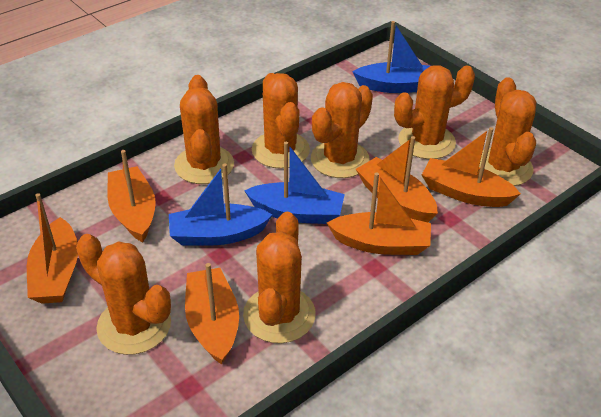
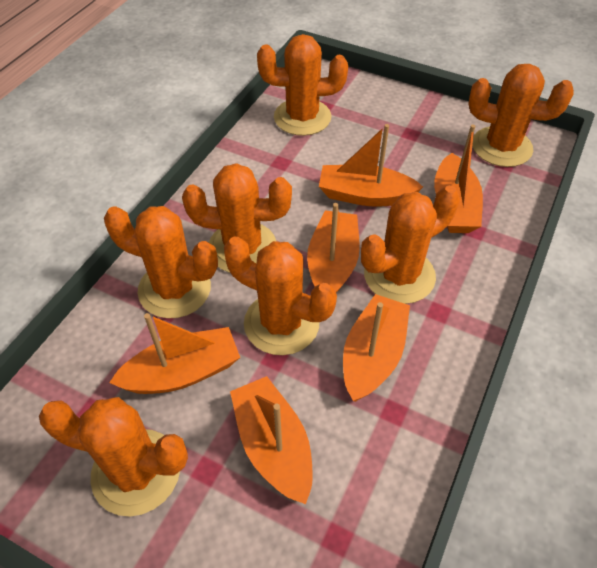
blue boat: [169,164,273,246] [244,142,345,224] [352,21,430,93] = 3 -> none = 0

